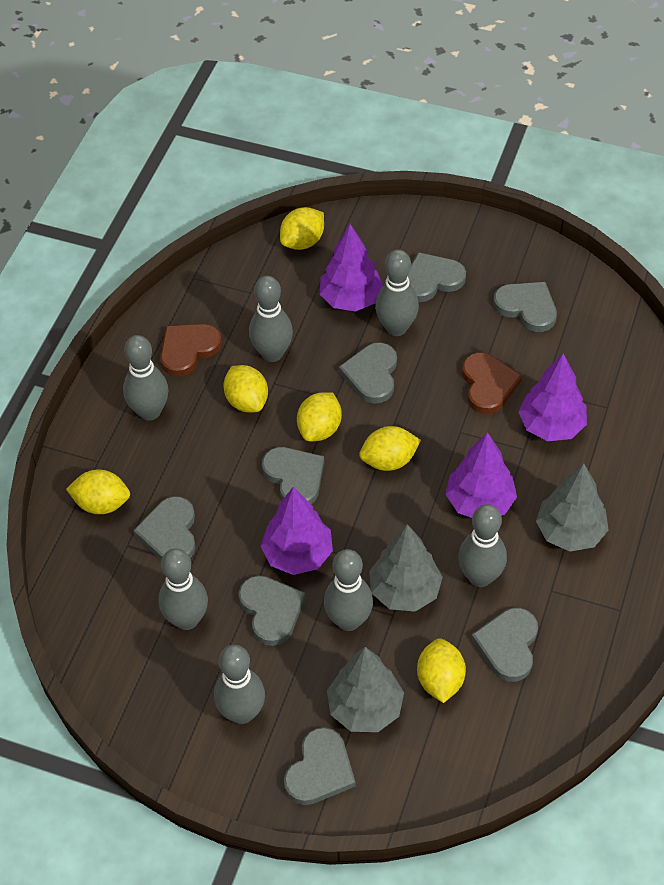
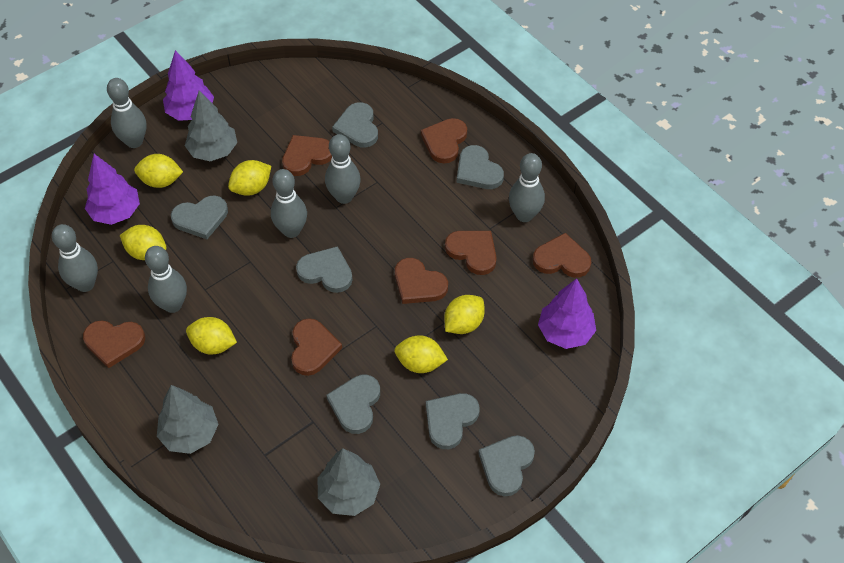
brown heart: [160,324,222,377] [462,353,522,414] = 2 -> [83,320,145,368] [282,135,332,176] [291,318,342,376] [395,258,448,304] [421,118,467,164] [445,231,497,275] [533,233,591,278] = 7
grey bowling pin: [123,335,168,421] [159,548,208,630] [214,645,265,724] [249,276,293,362] [324,549,373,631] [375,249,419,336] [458,504,507,587] = 7 -> [52,224,98,292] [107,78,146,148] [145,246,187,313] [271,169,307,238] [325,134,361,204] [509,153,545,222] = 6
grey heart: [133,496,196,560] [238,575,305,646] [262,447,324,504] [284,727,356,805] [339,342,397,404] [408,252,466,302] [471,608,538,682] [493,282,557,332] = 8 -> [171,196,228,239] [296,246,353,293] [326,375,380,434] [332,102,378,147] [426,393,480,449] [457,145,504,189] [478,435,535,496] = 7
purple tree: [260,487,333,575] [320,224,383,312] [446,432,517,518] [518,354,587,441] = 4 -> [85,154,140,225] [163,50,214,121] [538,278,596,349] = 3

